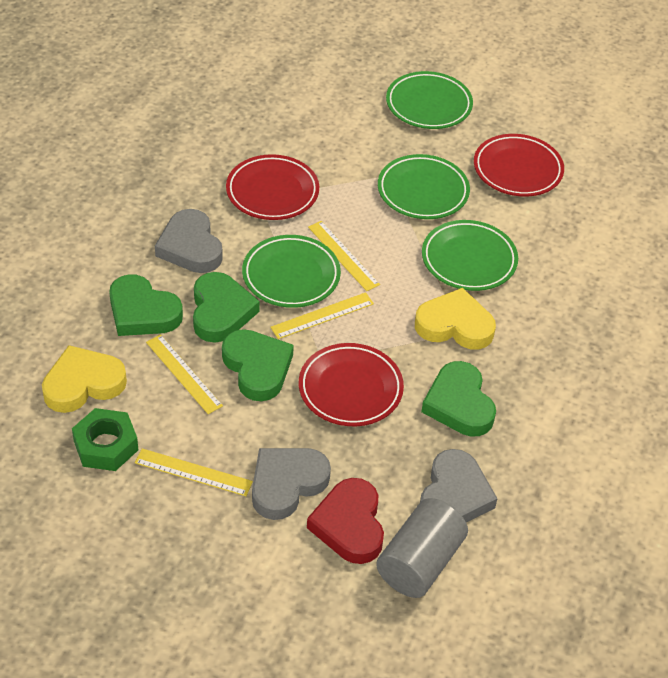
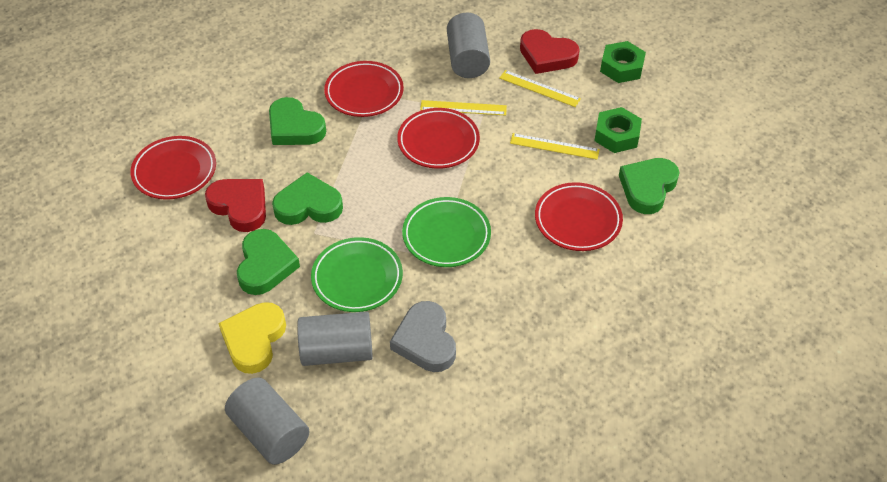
green nut: [72,408,138,471] = 1 -> [594,107,642,153] [600,41,646,83] = 2
green plate: [242,235,341,308] [378,154,470,219] [386,71,473,129] [422,220,518,291] = 4 -> [311,237,403,312] [402,197,491,267] = 2
grey cylinder: [376,498,468,598] = 1 -> [225,377,310,465] [297,312,373,366] [447,13,490,78] = 3
grey heart: [155,209,223,273] [252,448,331,520] [420,449,498,522] = 3 -> [390,301,456,372] = 1
red heart: [307,478,384,564] = 1 -> [205,179,266,232] [520,29,580,74] = 2
red plate: [226,154,319,220] [299,343,404,426] [474,134,564,197] = 3 -> [131,136,216,200] [324,61,404,117] [397,108,480,169] [535,182,623,251] = 4
yellow heart: [42,345,127,413] [415,288,496,350] = 2 -> [218,302,286,374] = 1
yellow ruler: [135,448,253,496] [146,334,223,414] [270,292,374,339] [308,221,380,291] = 4 -> [420,100,507,116] [499,70,581,107] [510,133,600,160] = 3

